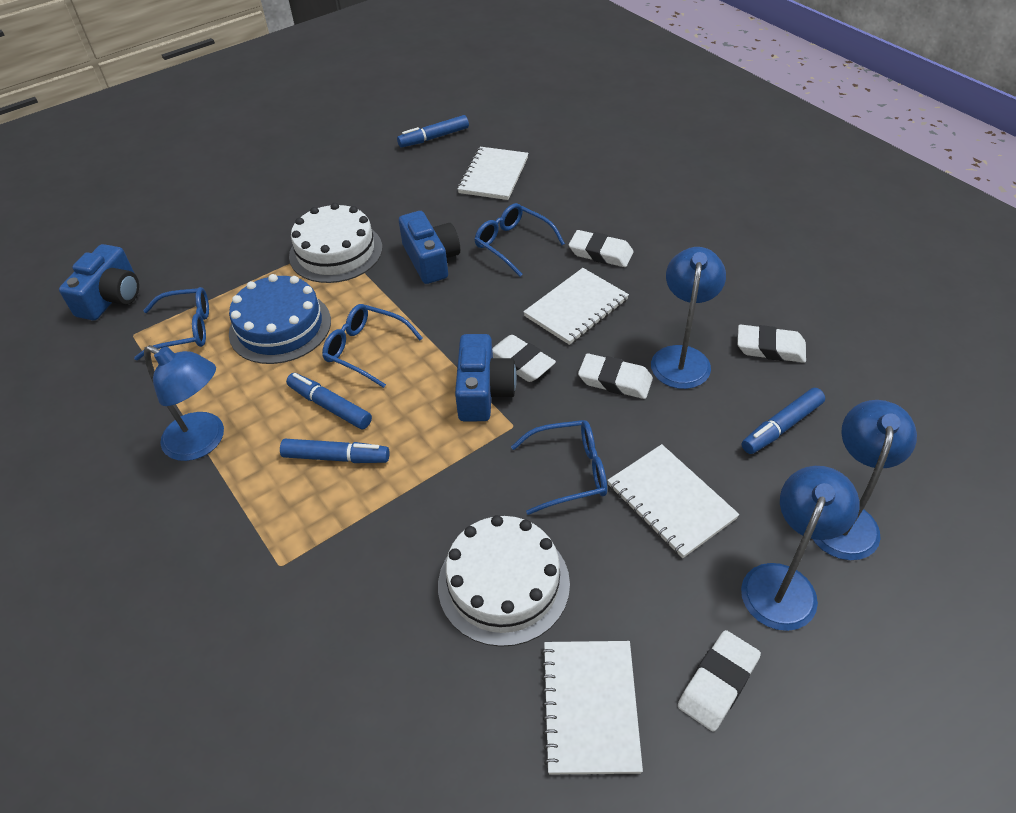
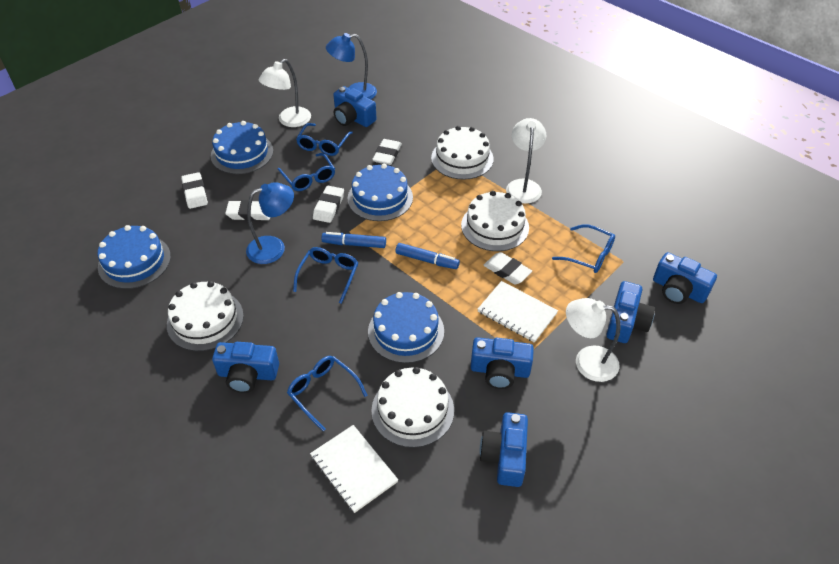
blue cake: [229,274,331,364] = 1 -> [98,225,171,289] [211,121,273,174] [347,164,413,221] [368,292,444,363] = 4
blue camera: [59,244,139,320] [399,211,460,284] [455,334,517,421] = 3 -> [212,342,279,393] [333,86,377,127] [471,337,534,389] [480,412,528,487] [606,281,655,343] [653,252,717,304] = 6
blue glasses: [134,287,209,360] [322,304,423,388] [474,203,565,277] [511,420,607,515] = 4 -> [277,153,335,191] [287,356,368,431] [293,247,358,304] [296,123,353,156] [552,224,615,273] = 5
blue lamp: [144,345,224,461] [651,247,726,389] [741,466,859,631] [813,400,917,560] = 4 -> [246,182,294,264] [326,33,377,99] = 2
blue marker: [280,439,390,463] [286,373,372,429] [397,115,469,148] [742,388,825,454] = 4 -> [321,232,386,248] [395,243,460,269] = 2
white cake: [289,203,382,283] [438,515,570,647] = 2 -> [167,281,244,351] [371,367,454,448] [431,126,494,180] [461,191,529,251] = 4
white lamp: none = 0 -> [259,59,311,127] [506,118,546,204] [566,298,621,382] = 3
white notebook: [458,147,529,200] [523,268,629,345] [541,641,643,774] [607,444,740,558] = 4 -> [310,425,398,513] [478,281,558,343] = 2

